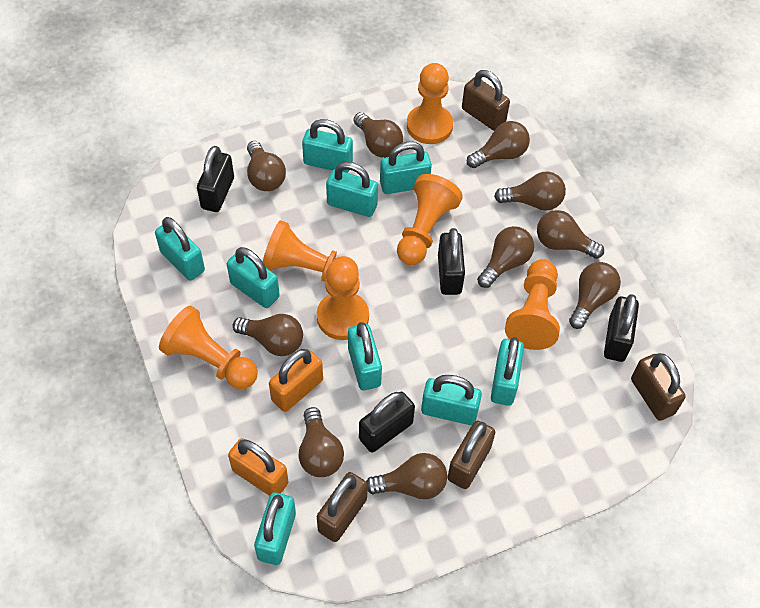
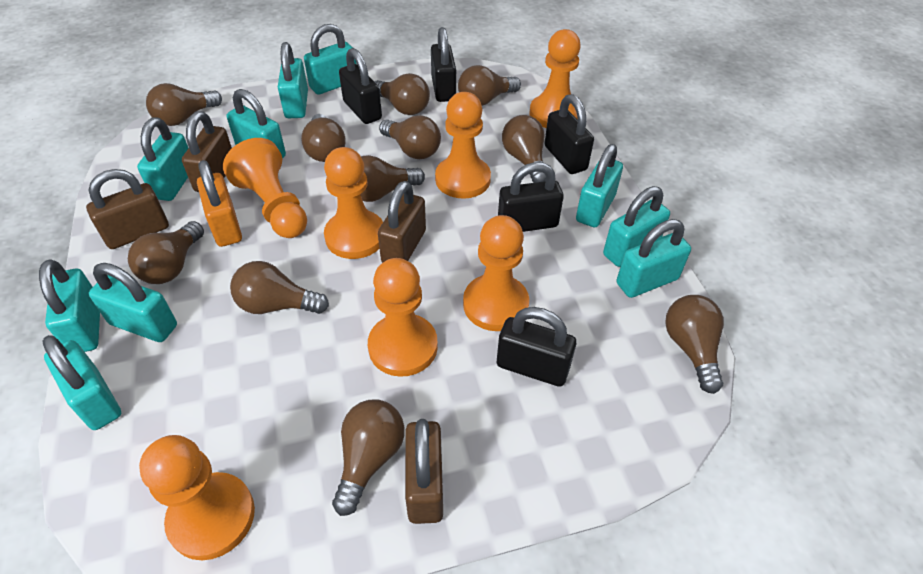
black padlock: [197,146,234,212] [359,392,415,452] [438,228,465,295] [604,294,639,362] = 4 -> [339,48,382,124] [431,27,456,102] [497,307,577,387] [498,162,564,232] [544,94,594,174] = 5
brown light bulb: [233,314,303,356] [247,141,286,191] [299,407,344,477] [353,112,403,158] [366,453,447,499] [467,121,530,168] [477,226,534,288] [494,172,566,211] [537,210,604,259] [569,262,621,329] = 10 -> [128,221,204,284] [146,83,222,126] [230,261,329,314] [301,114,346,162] [332,400,405,516] [361,155,425,202] [374,73,430,115] [379,115,441,159] [458,65,521,106] [502,115,546,183] [665,295,724,394] = 11
orange padlock: [228,438,288,496] [269,349,323,412] = 2 -> [197,160,242,247] = 1
orange pawn: [159,305,258,389] [263,220,359,282] [317,259,369,340] [397,174,463,265] [407,63,453,144] [505,259,560,350] = 6 -> [139,435,255,560] [223,138,307,238] [324,147,383,259] [368,258,438,377] [435,92,491,199] [463,215,529,331] [530,29,581,128] = 7
turquoise padlock: [155,217,205,281] [227,247,280,308] [254,492,296,565] [302,119,353,173] [326,162,378,217] [348,322,382,390] [380,142,432,194] [421,375,482,425] [491,337,524,406] = 9 -> [39,259,100,352] [43,335,121,430] [89,263,177,342] [137,117,188,201] [227,89,286,158] [278,42,308,118] [304,24,357,95] [576,144,623,227] [603,186,670,267] [616,219,691,298] = 10

